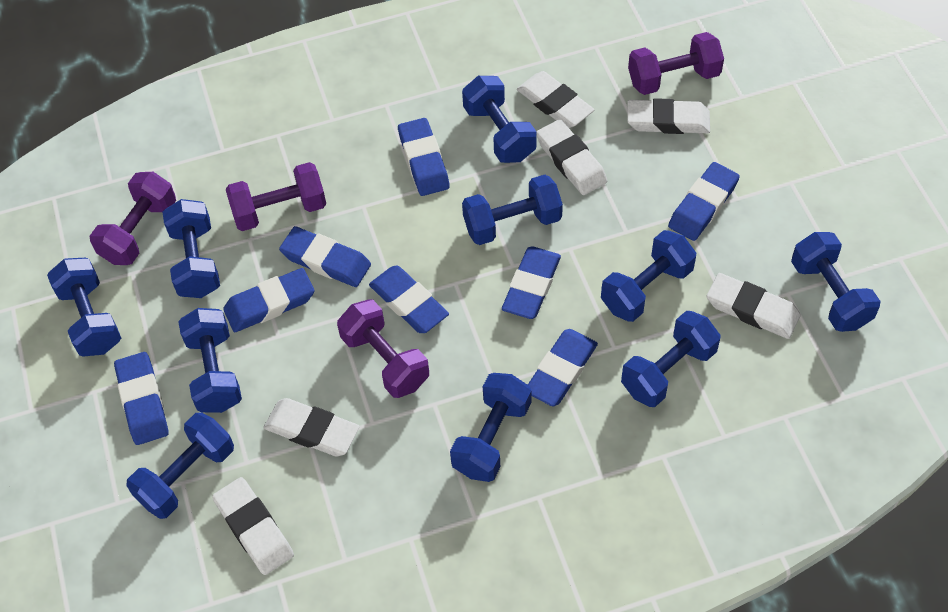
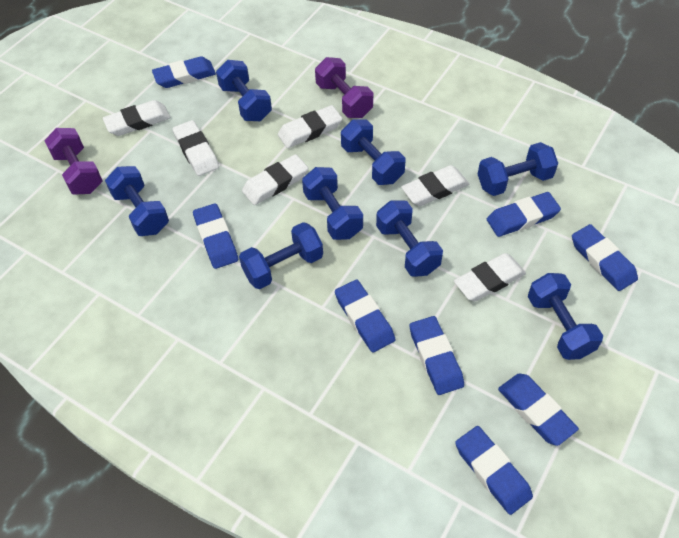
blue dumbbell: [47,258,121,357] [126,412,234,519] [163,199,220,298] [178,308,242,413] [450,373,531,482] [462,76,537,163] [462,175,563,245] [601,230,696,322] [621,311,721,407] [791,232,881,332] = 10 -> [105,166,169,236] [216,60,272,121] [239,222,323,289] [302,167,363,240] [341,119,405,185] [376,200,443,277] [478,142,558,196] [528,273,603,360] = 8
purple dumbbell: [89,172,176,265] [226,162,326,231] [337,300,429,398] [628,32,724,95] = 4 -> [44,128,103,194] [315,57,373,118] = 2

